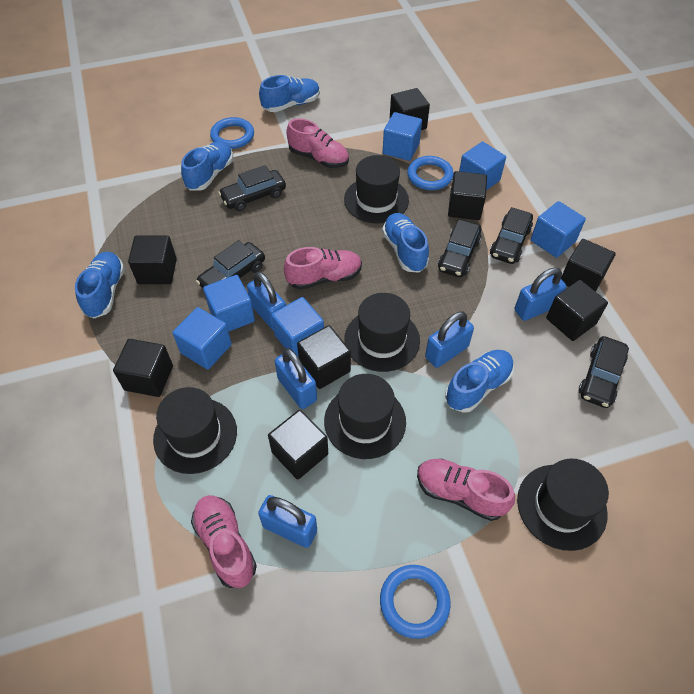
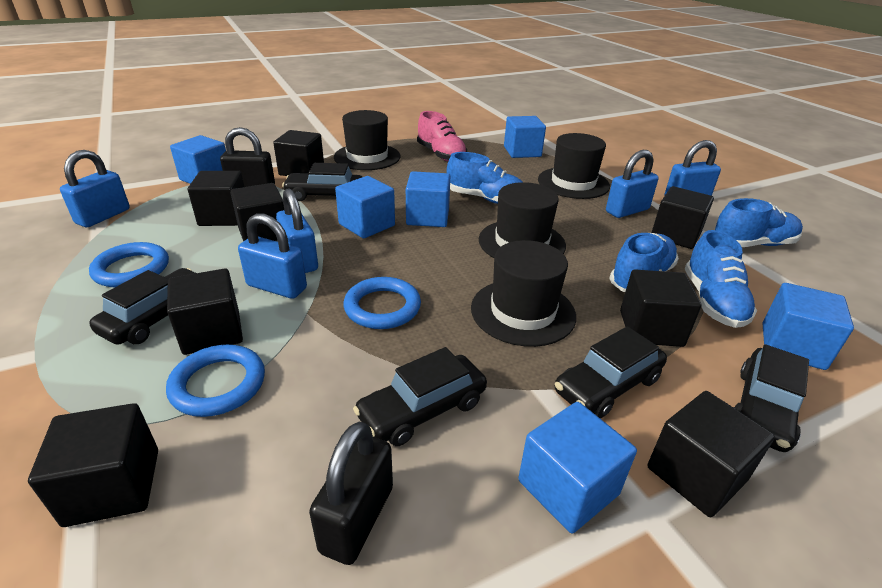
black hat: [153,387,237,474] [324,374,406,459] [344,155,409,223] [344,293,420,372] [517,459,609,551] = 5 -> [334,110,400,170] [471,240,576,347] [479,182,566,258] [538,133,610,199] = 4
black padlock: none = 0 -> [220,127,275,187] [309,421,393,565] = 2
blue shoe: [75,252,125,319] [181,141,233,191] [259,75,320,112] [382,213,429,273] [445,350,514,413] = 5 -> [447,152,523,204] [609,233,679,292] [685,230,757,328] [714,198,803,247] = 4
pink shoe: [191,495,257,588] [284,247,362,290] [286,118,349,168] [417,459,515,521] = 4 -> [417,111,467,161] = 1

